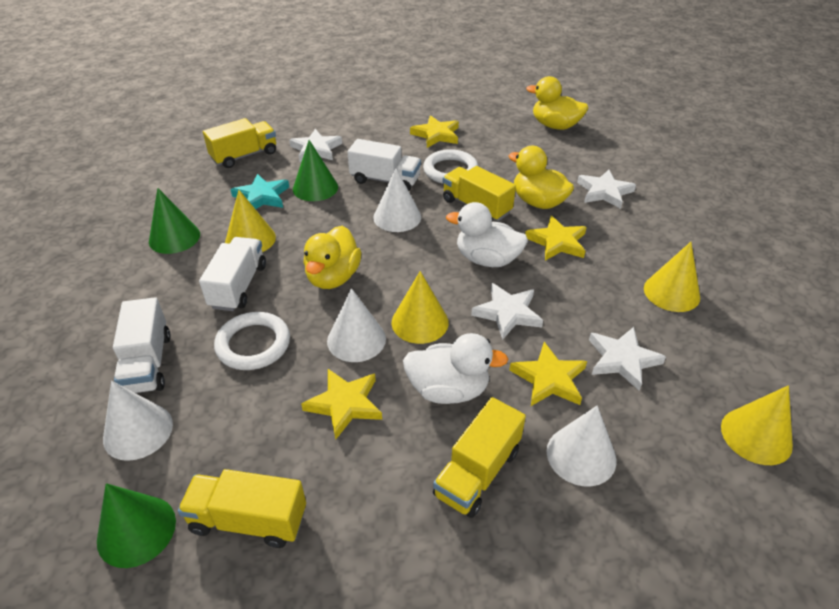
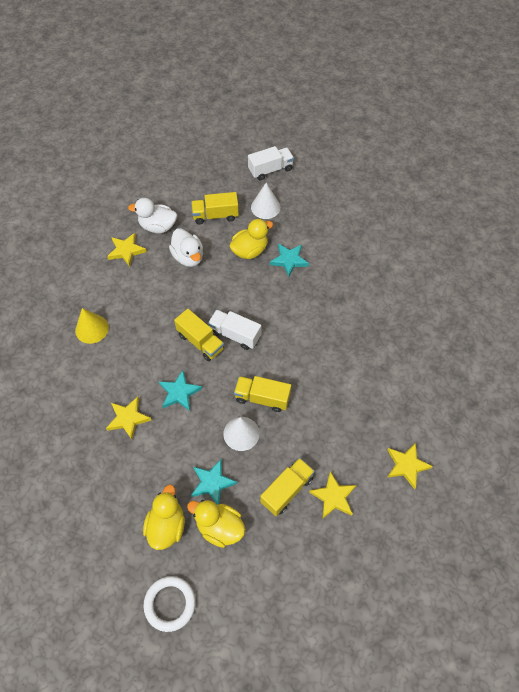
green cone: [97,483,176,568] [149,188,200,254] [293,140,338,201] = 3 -> none = 0
turquoise star: [230,174,289,209] = 1 -> [159,370,202,411] [191,459,237,505] [270,244,309,277] = 3
white cone: [103,381,173,461] [327,288,386,362] [373,168,421,232] [547,405,617,486] = 4 -> [223,417,260,451] [251,183,281,219] = 2
white ring: [214,312,290,370] [423,149,478,184] = 2 -> [144,576,196,632] = 1
white star: [289,129,342,162] [471,283,543,340] [577,170,636,209] [589,327,666,391] = 4 -> none = 0
white truck: [113,297,171,393] [199,237,266,311] [348,139,421,191] = 3 -> [208,310,261,350] [248,146,294,180] = 2
yellow cone: [225,190,276,252] [392,271,449,344] [644,242,700,312] [721,385,793,465] = 4 -> [75,308,109,344] = 1

